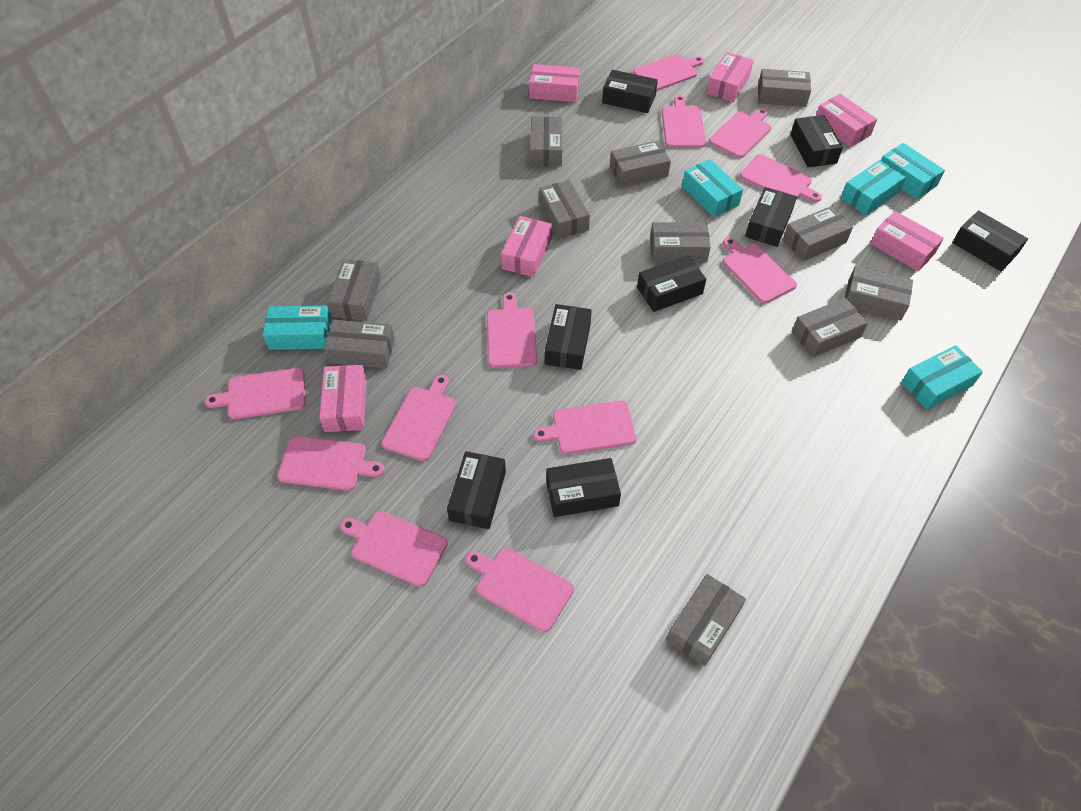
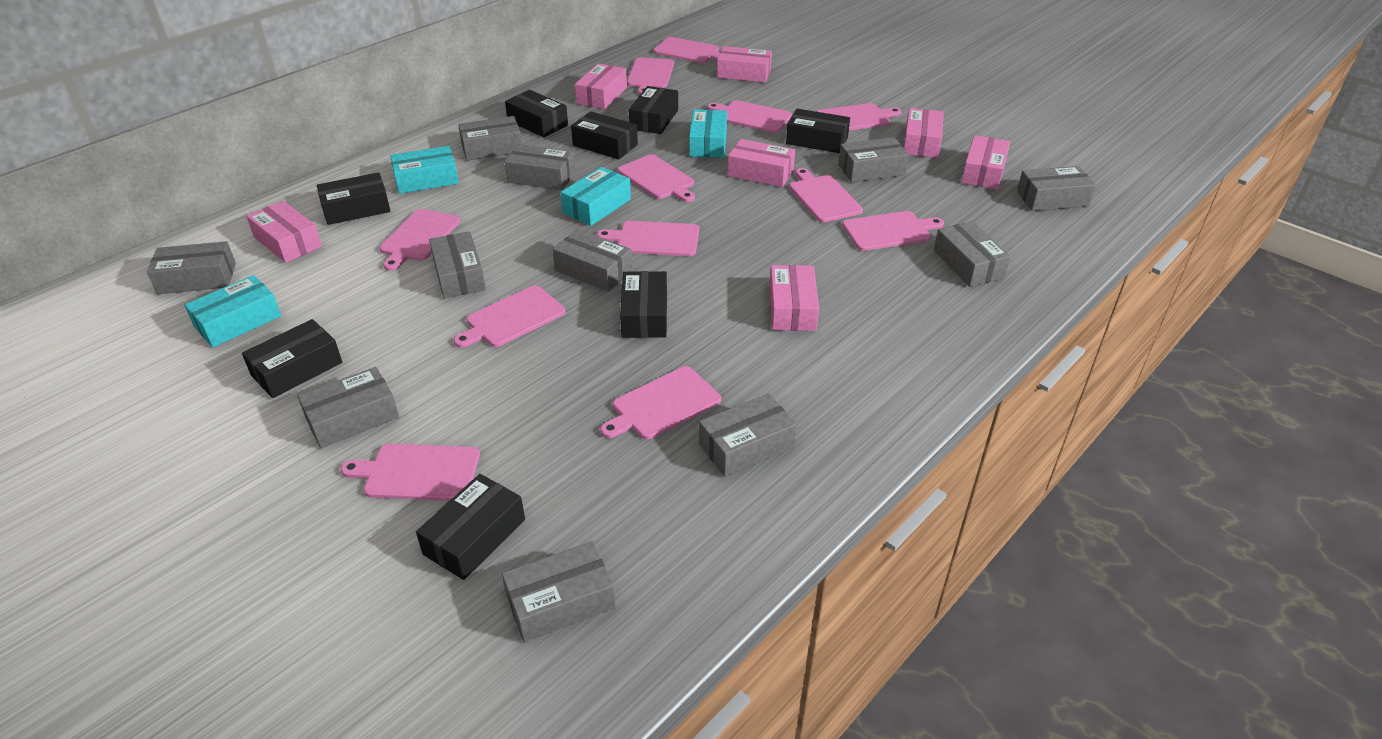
pink box: [319,365,367,432] [501,216,552,277] [529,64,580,102] [706,52,754,102] [816,94,877,147] [870,211,944,271] = 6 -> [246,201,322,263] [575,63,627,109] [717,46,772,83] [728,139,795,187] [769,265,819,331] [903,108,944,158] [961,135,1010,190] = 7
turquoise box: [263,306,332,350] [682,159,743,217] [841,160,906,216] [881,143,945,199] [901,345,983,410] = 5 -> [184,275,281,347] [390,146,459,194] [561,167,631,226] [689,110,727,158] = 4

